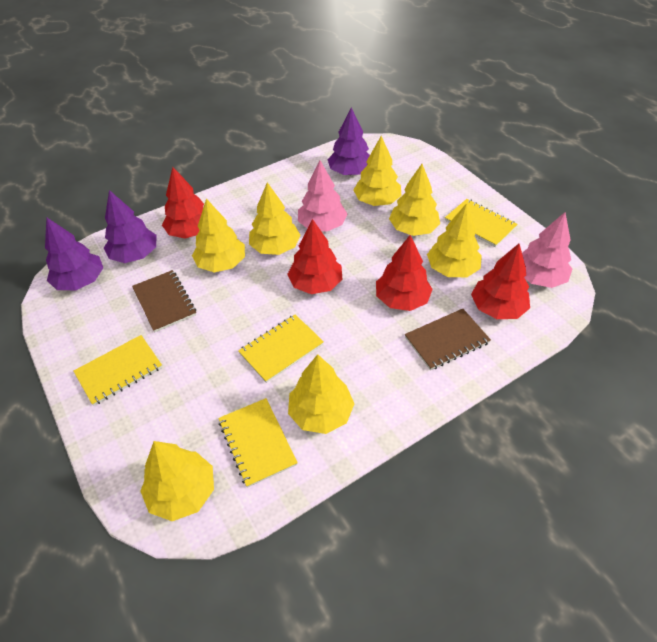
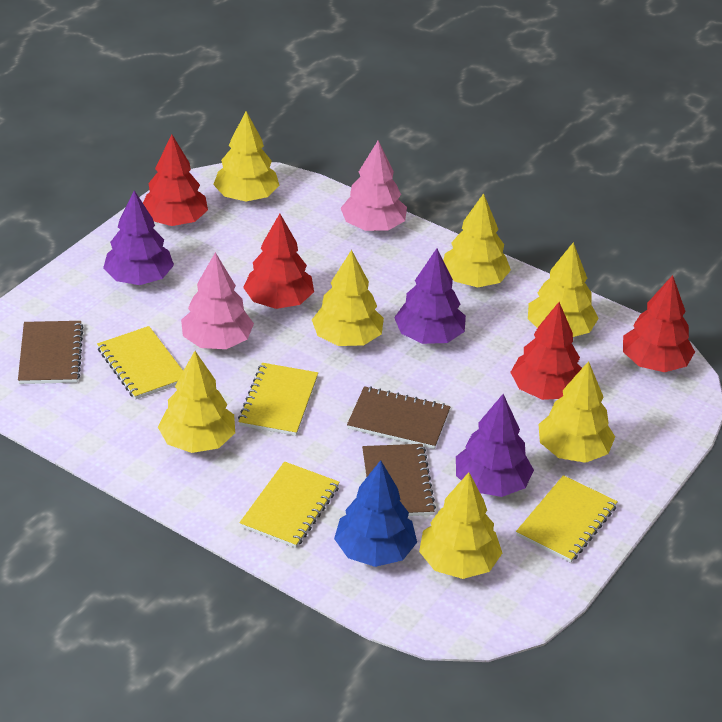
blue tree: none = 0 -> [334,460,417,567] = 1
brown notebook: [132,270,196,332] [405,309,491,370] = 2 -> [18,321,83,384] [347,386,451,449] [362,444,436,516] = 3

